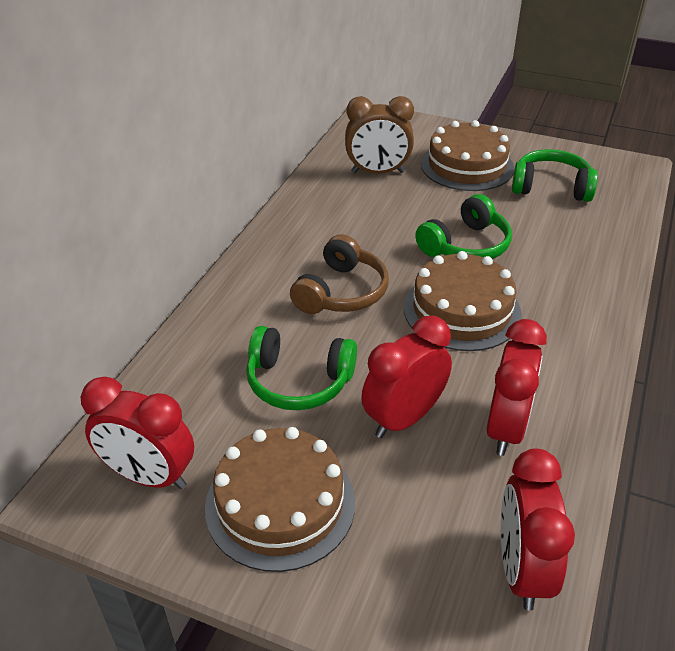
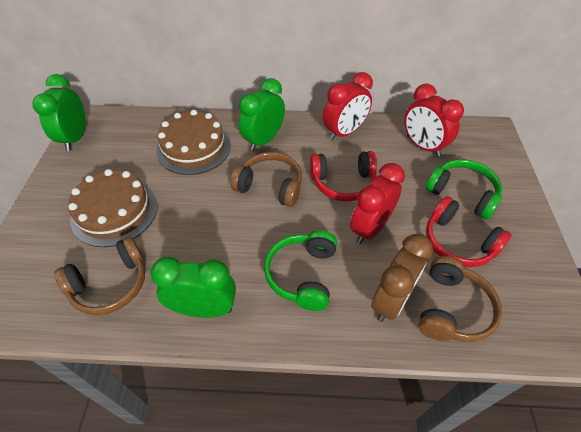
brown cake: [205,427,355,572] [404,251,522,351] [421,120,514,191] = 3 -> [68,169,158,247] [157,110,231,175] = 2
brown headphones: [290,234,389,314] = 1 -> [54,237,145,315] [230,152,302,207] [418,256,502,342] = 3
green clock: none = 0 -> [32,74,85,151] [151,257,236,318] [239,78,285,151] = 3
green headphones: [246,326,357,410] [415,194,512,259] [512,149,598,202] = 3 -> [264,230,337,311] [426,159,502,220] = 2
red clock: [81,377,194,489] [361,316,452,438] [486,319,547,456] [501,448,575,611] = 4 -> [323,72,373,141] [350,163,405,244] [404,84,464,157] = 3
red headphones: none = 0 -> [310,151,377,202] [426,196,512,267] = 2

